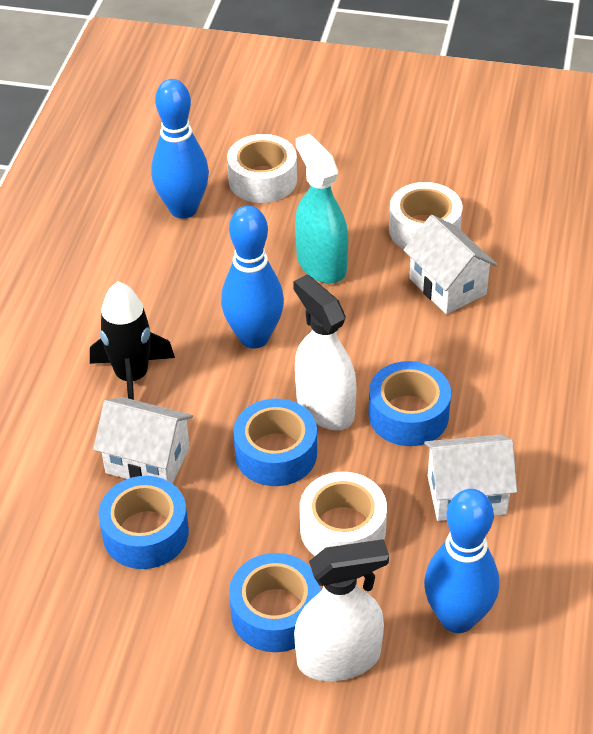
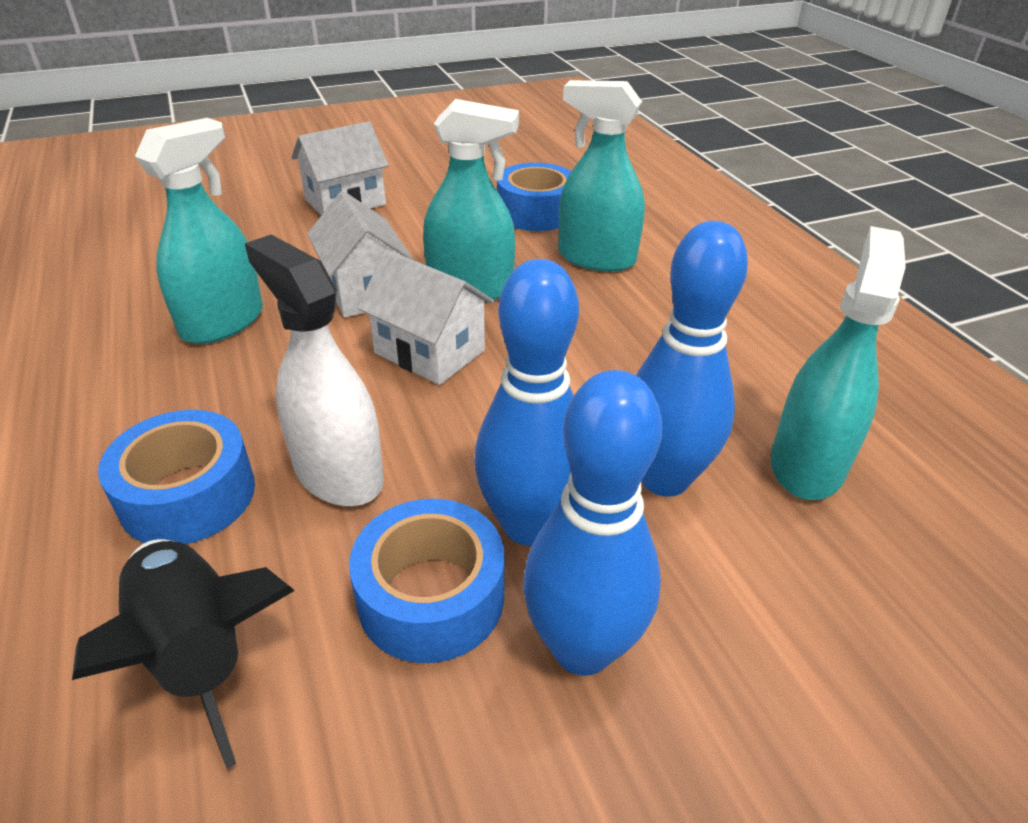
blue tape: [98,476,189,569] [229,553,321,652] [233,399,317,486] [368,361,451,446] = 4 -> [98,410,255,544] [349,499,505,663] [497,163,572,231] = 3
turquoise spray bottle: [295,134,348,283] = 1 -> [135,118,263,344] [423,99,519,301] [558,80,645,272] [771,226,906,500] = 4
white spray bottle: [293,275,357,430] [294,539,389,681] = 2 -> [245,235,384,506] = 1
white tape: [227,134,297,203] [300,472,387,556] [389,182,462,249] = 3 -> none = 0

